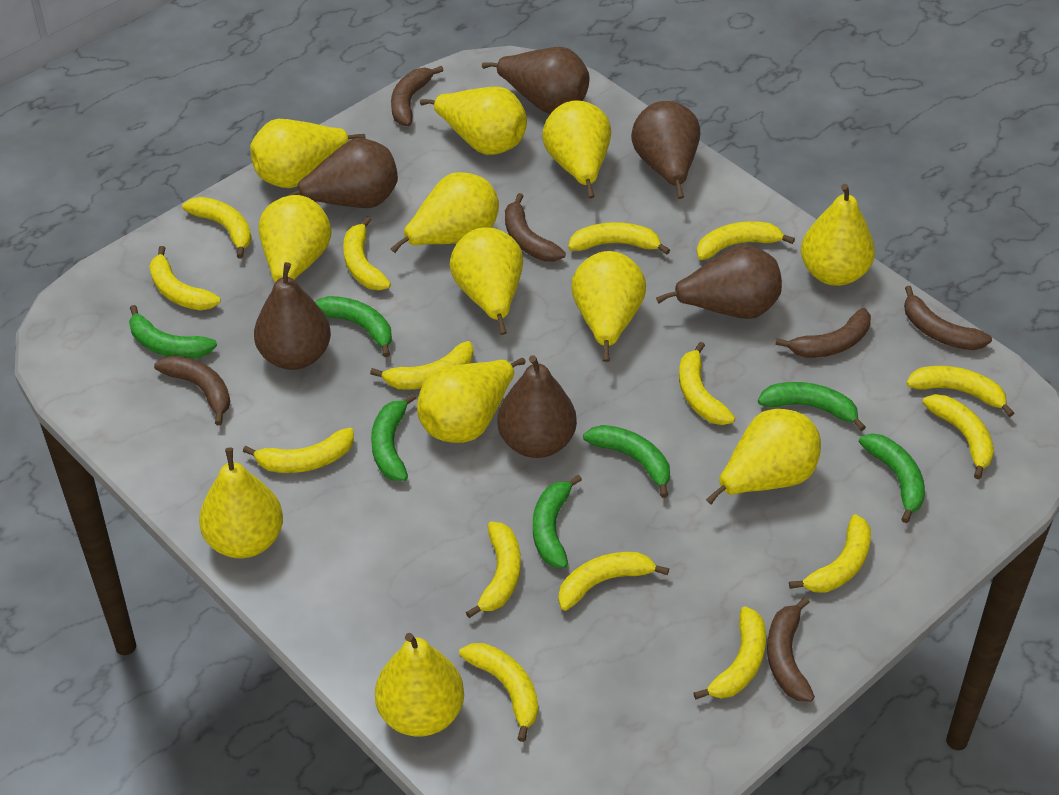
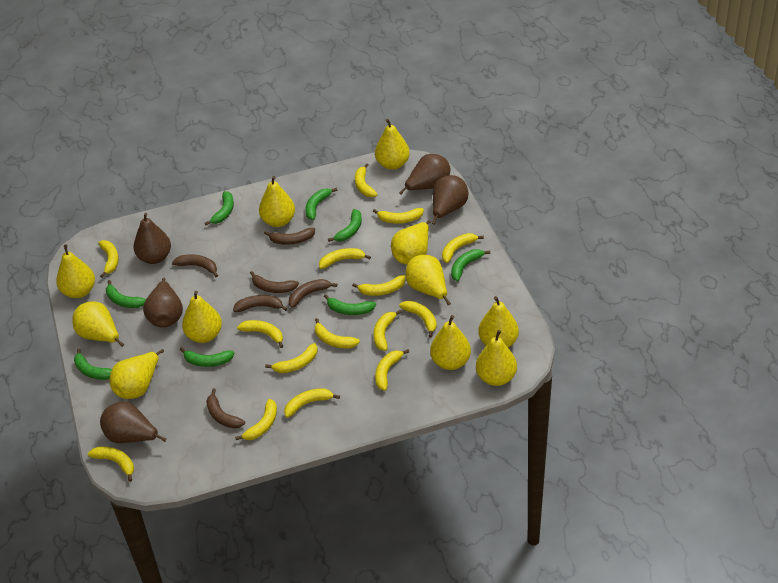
brown pear: [254,262,331,370] [285,138,398,208] [482,47,590,114] [497,355,577,458] [631,101,700,199] [656,244,782,319] = 6 -> [100,402,167,443] [134,213,171,264] [143,278,183,328] [399,154,450,195] [432,175,468,225] = 5
green banana: [129,305,217,359] [315,296,392,357] [371,393,416,481] [533,475,582,568] [583,425,670,498] [758,382,866,431] [859,433,925,523] = 7 -> [74,348,112,380] [106,280,146,308] [180,347,234,367] [205,191,234,225] [305,188,337,220] [324,294,376,315] [328,209,362,242] [451,249,490,282] = 8
yellow pear: [199,447,283,559] [250,119,366,188] [259,195,331,282] [375,633,464,736] [390,172,499,253] [417,358,526,443] [420,87,527,155] [450,227,523,335] [542,100,611,198] [571,251,646,362] [706,409,821,505] [801,184,875,286] = 12 -> [56,244,95,298] [72,301,125,347] [109,349,164,399] [182,291,222,343] [259,176,295,227] [375,119,410,170] [391,220,431,265] [406,255,451,305] [430,315,471,370] [476,330,517,386] [478,296,519,348] = 11

